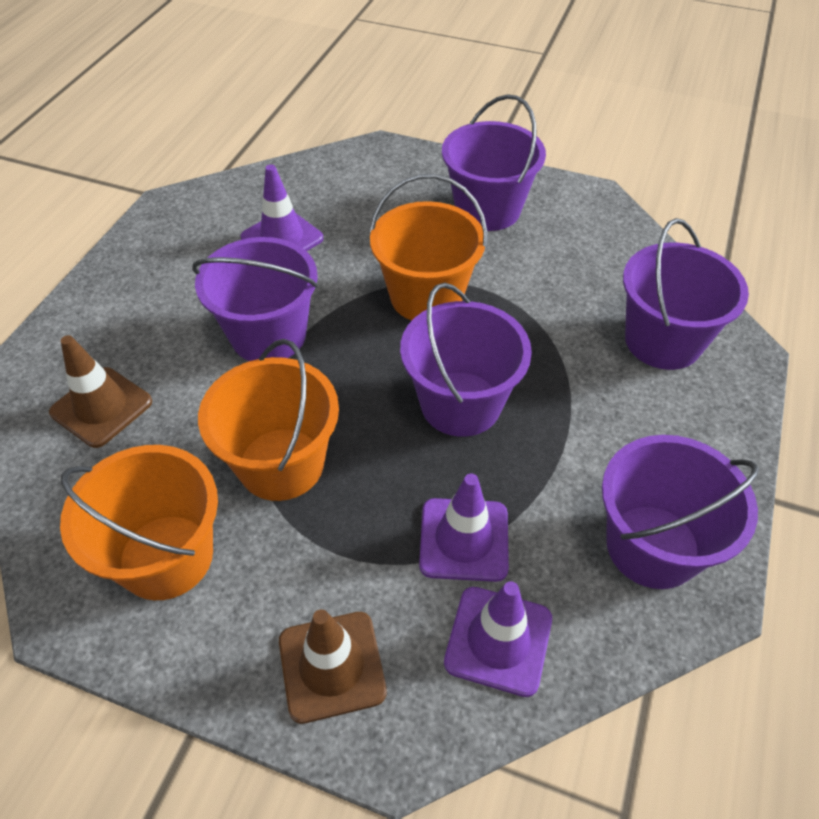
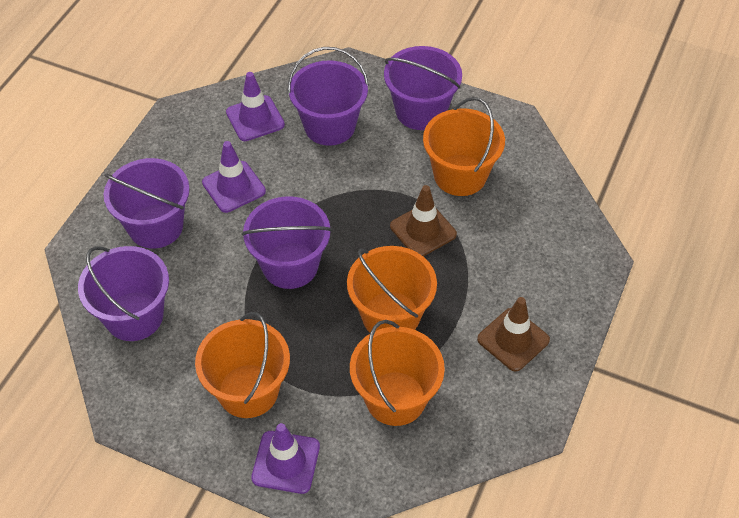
orange bucket: [60,445,218,600] [198,339,339,501] [370,174,488,320] = 3 -> [195,312,290,418] [347,246,437,333] [350,320,445,426] [423,97,505,196] = 4

